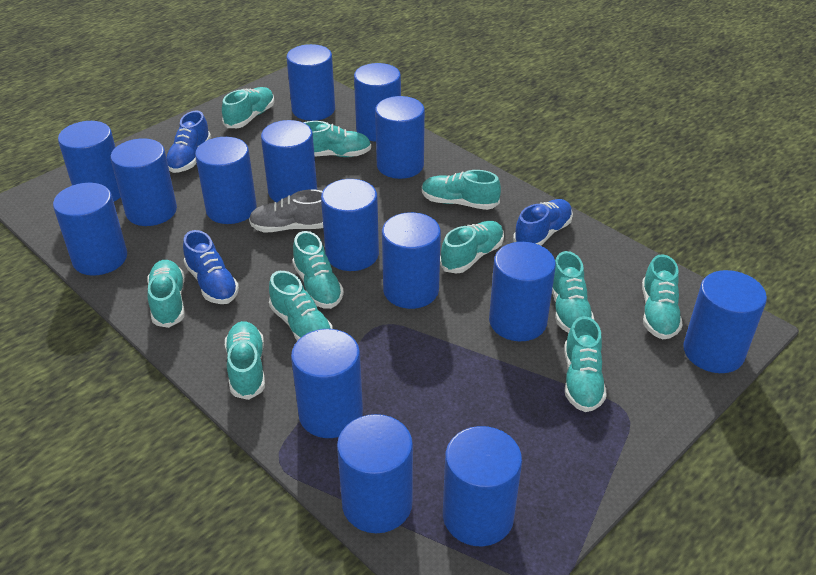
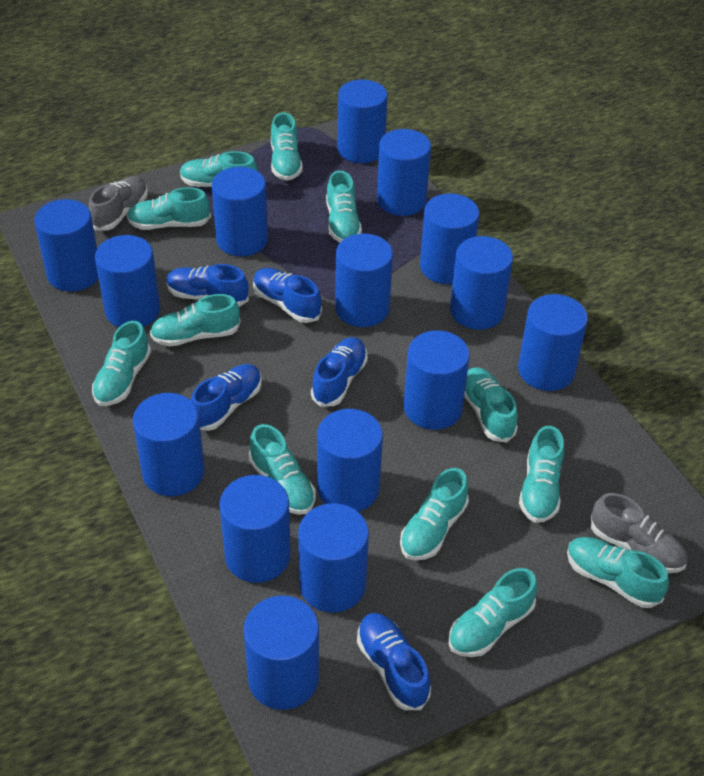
blue shoe: [166,111,211,173] [183,230,239,304] [513,199,573,246] = 3 -> [166,264,249,307] [191,364,262,431] [253,268,322,323] [311,337,368,407] [357,613,431,710] = 5
grey shoe: [249,189,323,232] = 1 -> [89,176,148,230] [591,493,687,573] = 2
turquoise shoe: [147,260,185,328] [222,87,275,128] [225,321,265,400] [269,271,333,341] [292,231,344,309] [303,121,371,157] [422,170,501,210] [440,221,504,274] [552,251,594,333] [565,316,607,412] [642,254,683,340] = 11 -> [92,321,151,406] [127,187,211,230] [150,294,240,347] [180,151,258,187] [249,424,316,515] [271,112,303,181] [326,171,362,242] [400,468,469,560] [448,568,537,657] [464,367,518,442] [519,426,564,523] [567,537,669,608] = 12

